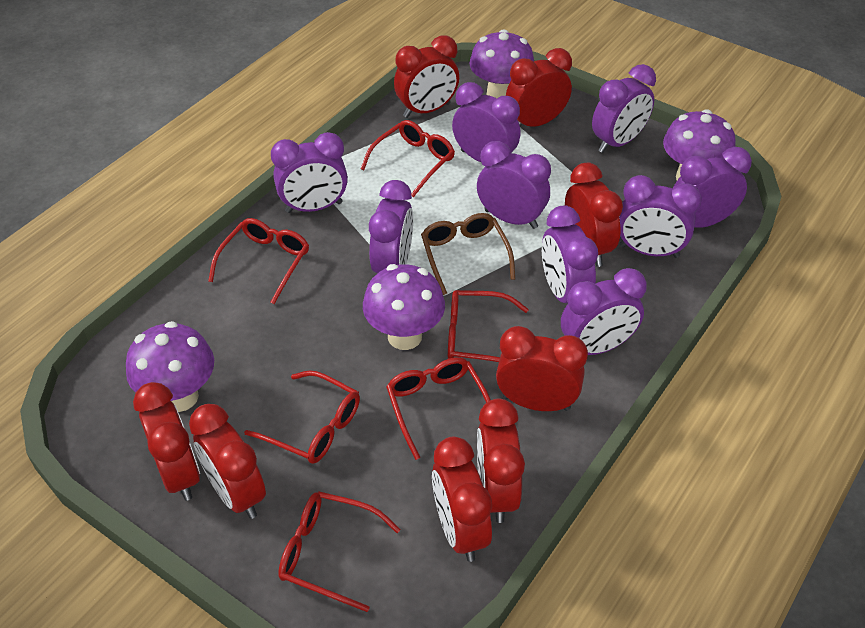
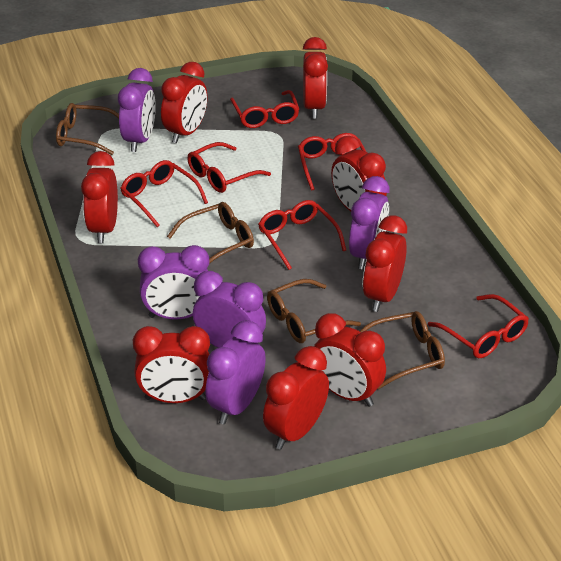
brown glasses: [421,213,515,295] = 1 -> [56,103,119,155] [167,202,254,264] [267,279,361,343] [360,311,445,389] = 4
purple clock: [271,132,348,213] [369,180,413,273] [452,82,521,162] [477,141,551,229] [542,206,598,303] [561,268,647,355] [592,64,656,153] [619,175,702,258] [674,147,752,228] = 9 -> [118,68,156,152] [138,245,210,320] [193,271,266,348] [205,320,266,424] [349,176,389,270] = 5
purple mushroom: [126,321,214,412] [363,264,445,350] [469,29,534,98] [663,110,736,180] = 4 -> none = 0

